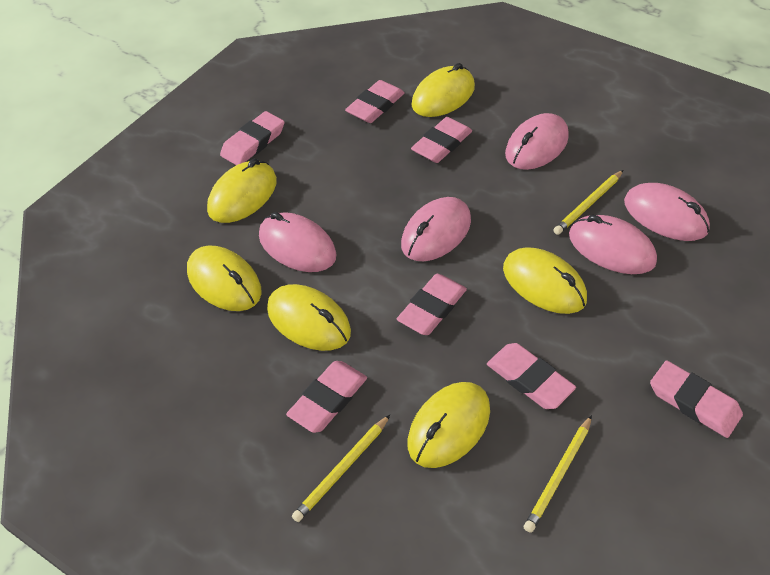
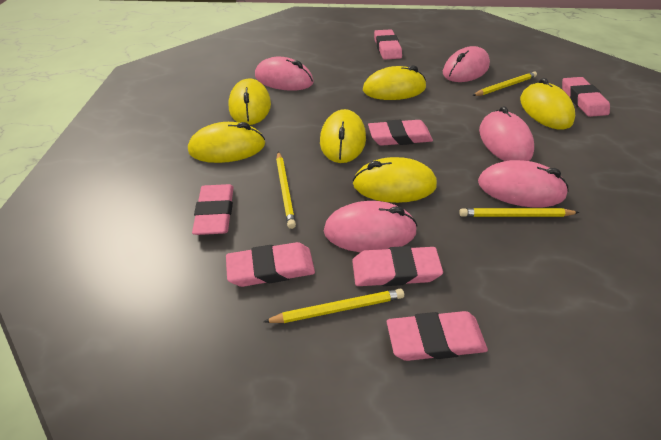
yellow pencil: [292,415,390,522] [524,415,592,533] [554,170,623,235] = 3 -> [264,289,404,323] [276,151,296,229] [459,208,580,217] [472,71,537,96] = 4

